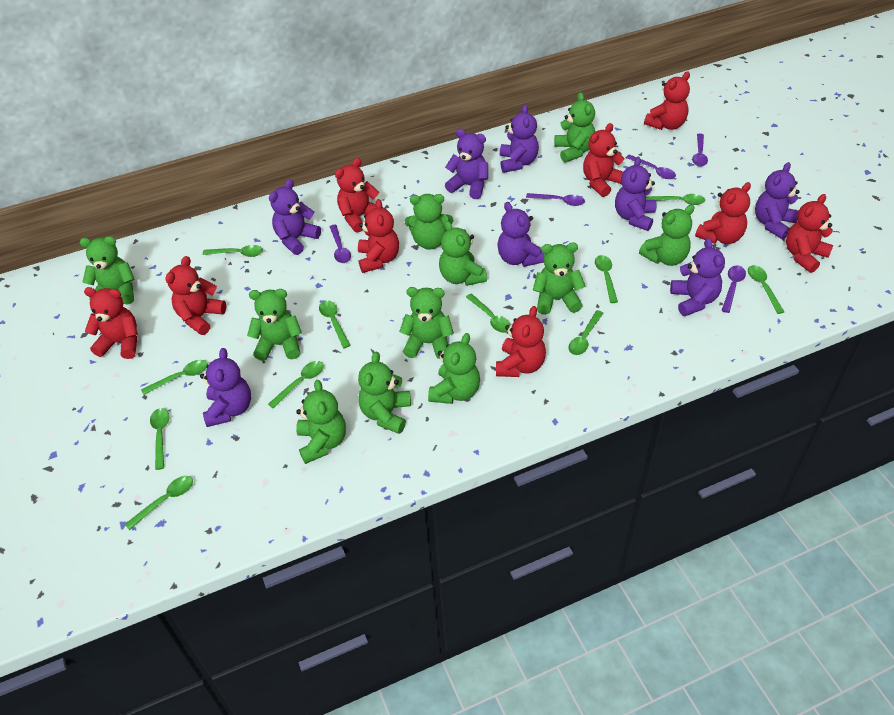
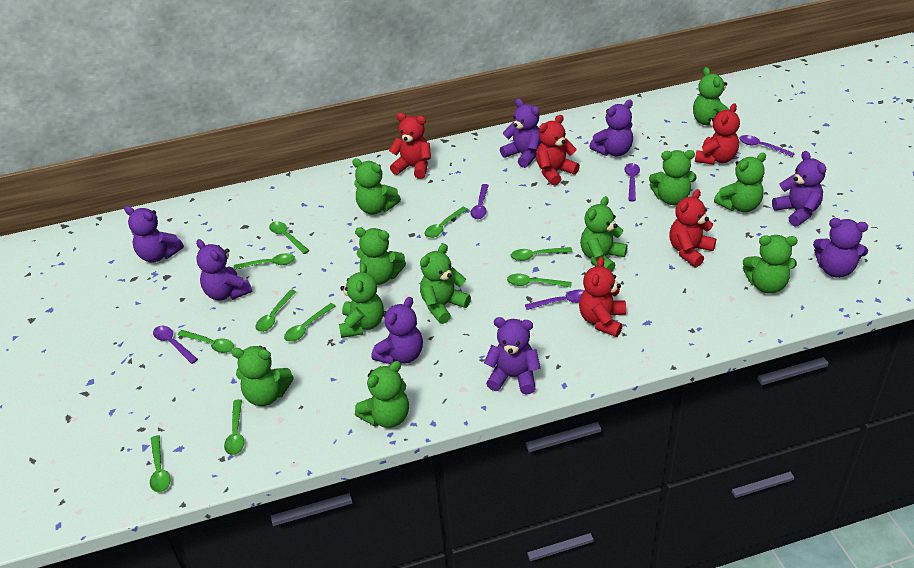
green spoon: [125,476,193,530] [141,360,208,395] [150,408,170,470] [203,245,263,257] [268,361,324,409] [319,300,351,348] [466,293,511,333] [569,310,604,355] [595,255,618,303] [646,194,705,205] [748,265,784,314] = 11 -> [150,435,171,492] [178,330,234,353] [224,399,244,455] [234,253,295,270] [255,290,296,332] [269,221,309,254] [284,303,336,342] [424,207,468,238] [507,274,572,287] [511,247,573,261] = 10
red teddy bear: [84,287,138,359] [165,256,226,335] [335,158,383,233] [358,199,399,273] [496,306,546,377] [583,123,625,197] [644,71,690,130] [695,182,751,244] [786,194,833,273] = 9 -> [389,113,431,179] [536,115,580,186] [579,257,626,337] [669,189,716,267] [695,103,740,165] = 5

